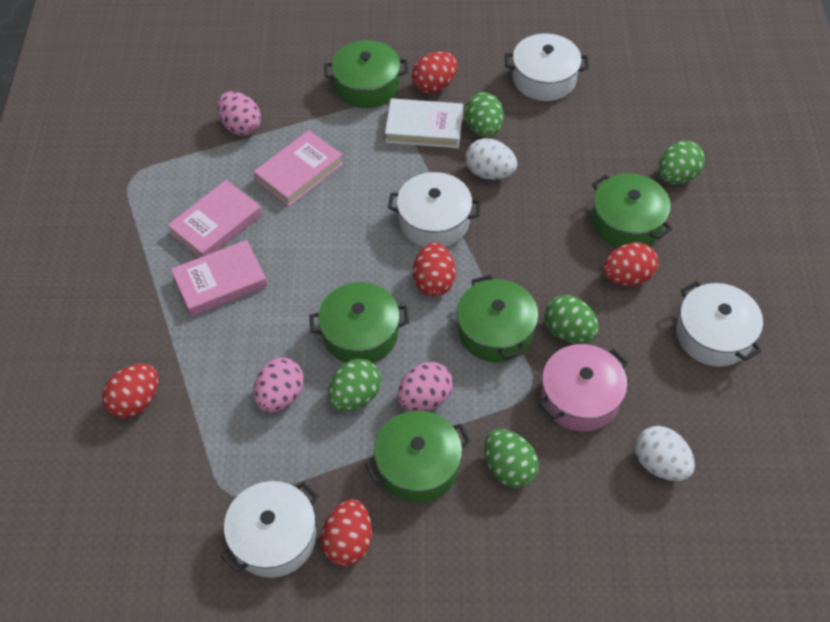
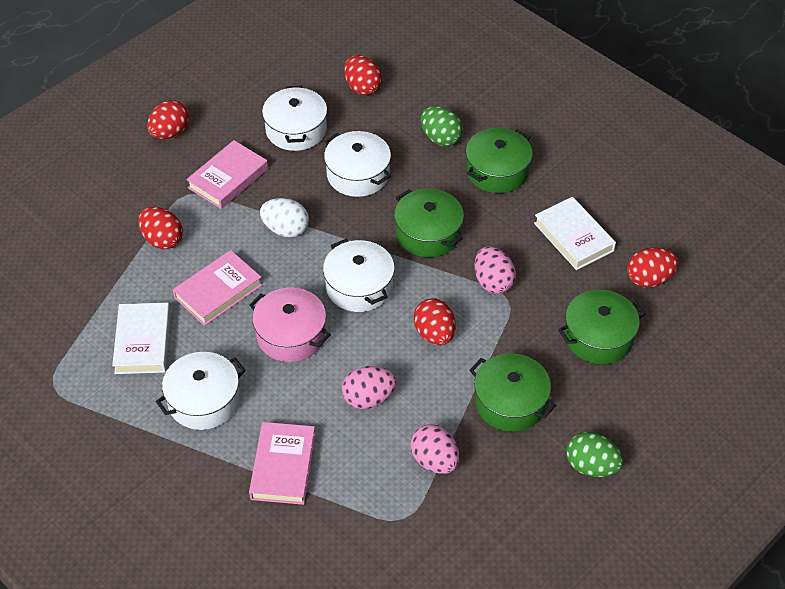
green egg: [328,359,381,412] [465,92,504,138] [484,429,539,488] [544,295,599,344] [658,141,705,184] = 5 -> [421,106,463,146] [566,432,623,477] = 2
green pot: [310,282,409,363] [324,40,408,108] [365,411,471,502] [457,275,538,362] [592,173,672,248] = 5 -> [394,189,464,257] [466,128,533,193] [469,353,556,432] [558,290,645,364] = 4
white book: [385,98,463,148] = 1 -> [112,303,171,374] [534,197,616,270] = 2
white egg: [466,138,517,180] [635,426,695,481] = 2 -> [260,198,309,238] = 1

